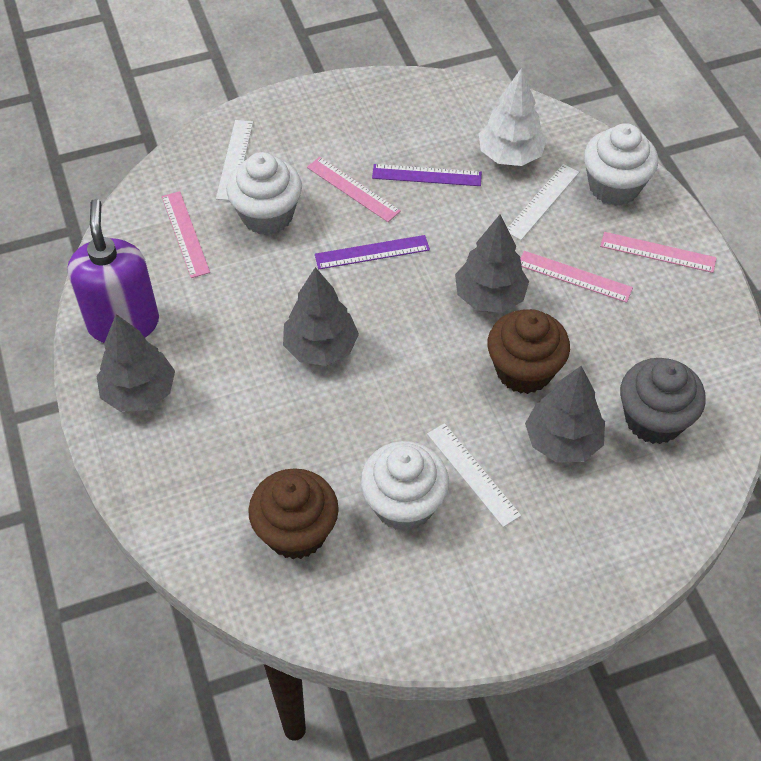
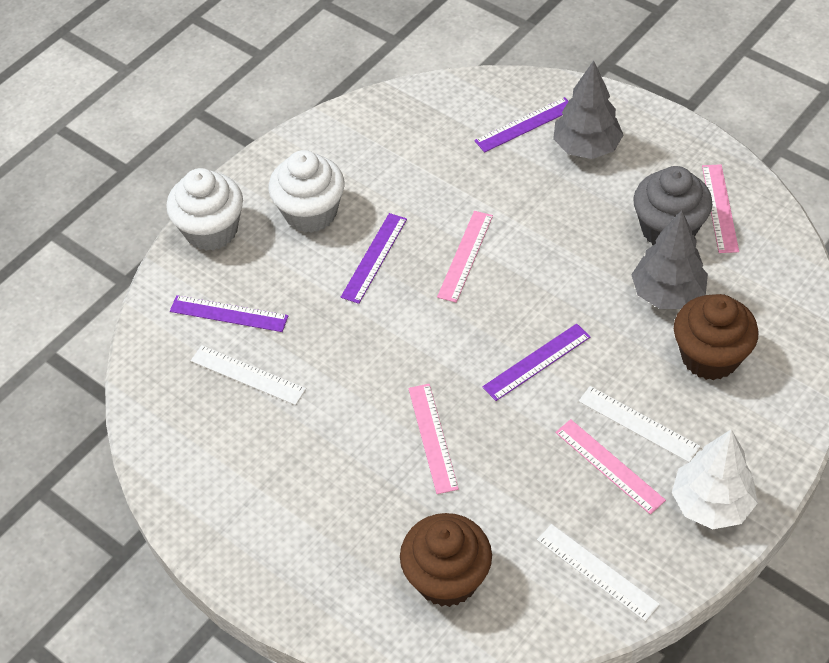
grey tree: [96,314,175,412] [283,267,359,366] [455,215,529,313] [525,366,605,463] = 4 -> [553,61,623,159] [631,211,708,309] = 2
purple ruler: [315,235,430,269] [372,164,482,186] = 2 -> [170,295,288,332] [341,213,407,304] [474,97,569,153] [482,324,590,401] = 4
purple soap dispenser: [68,199,159,343] = 1 -> none = 0
white cupcake: [226,152,302,235] [360,441,449,531] [584,123,658,206] = 3 -> [166,168,243,251] [269,150,345,233] = 2

